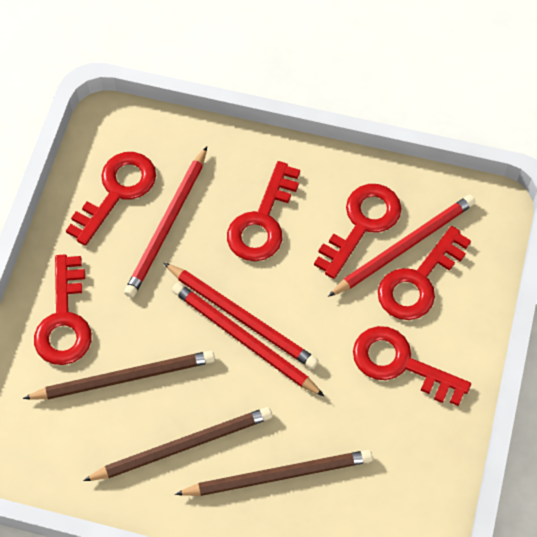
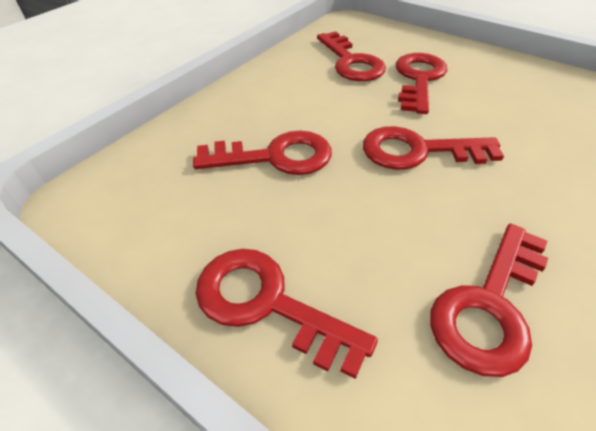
brown pencil: [23,351,215,400] [83,407,272,481] [175,450,373,496] = 3 -> none = 0
red pencil: [124,146,207,298] [164,263,319,369] [172,283,324,396] [328,195,476,297] = 4 -> none = 0

